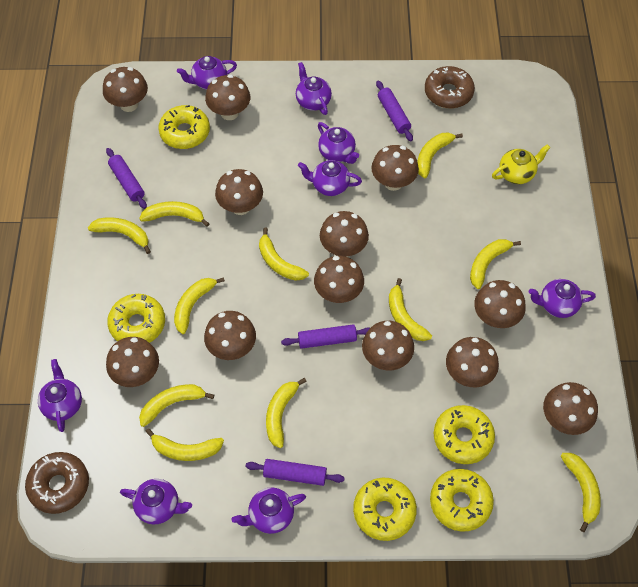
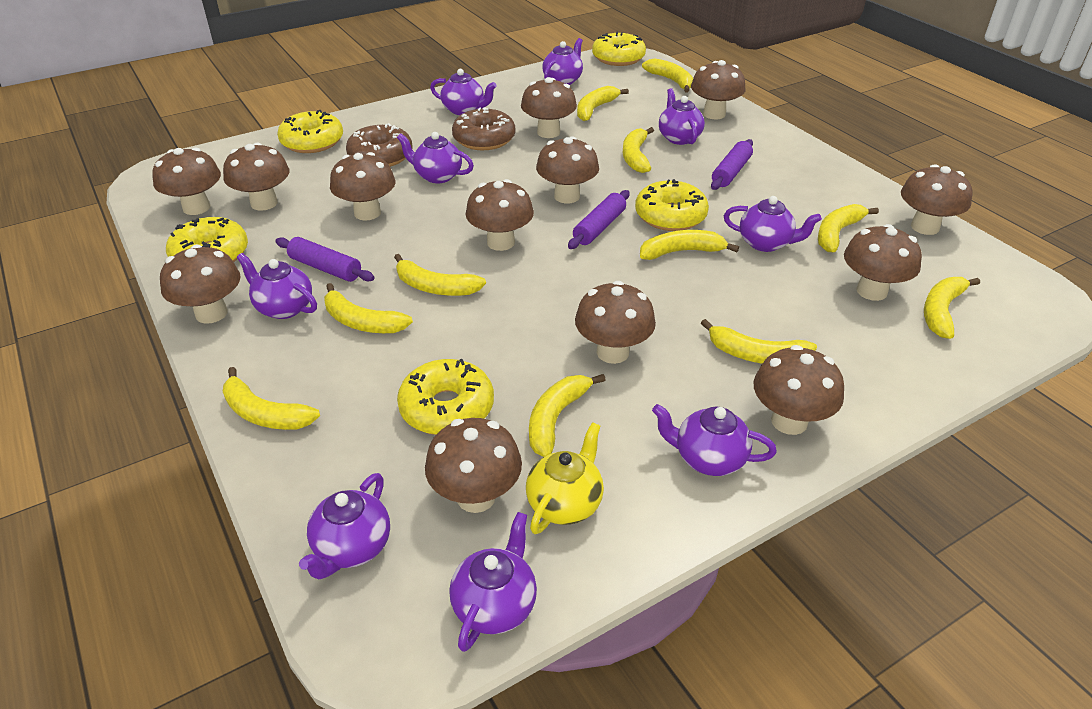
brown mushroom: [103,67,148,112] [106,337,159,387] [204,311,256,360] [205,75,250,120] [215,169,263,215] [314,256,364,303] [320,211,369,257] [362,321,414,370] [371,145,419,191] [446,337,499,387] [474,280,526,328] [543,382,598,435] = 12 -> [152,148,221,215] [160,245,240,324] [223,142,289,211] [330,152,396,221] [425,418,522,513] [465,179,534,251] [521,77,577,138] [536,136,599,203] [575,281,656,364] [691,60,746,119] [754,345,844,435] [844,224,922,301] [901,164,972,235] = 13
purple rolling pin: [106,148,147,209] [246,459,345,486] [281,324,370,349] [376,81,413,141] = 4 -> [275,237,375,282] [568,190,630,249] [711,139,753,190] = 3
purple teapot: [38,359,82,432] [120,479,192,525] [177,56,237,90] [232,488,306,534] [296,62,332,115] [298,160,362,196] [318,122,359,164] [529,279,596,318] = 8 -> [237,253,317,319] [299,473,390,579] [397,132,474,184] [430,69,497,115] [449,512,537,652] [542,38,583,85] [652,404,777,476] [659,88,705,145] [724,196,822,252] = 9

